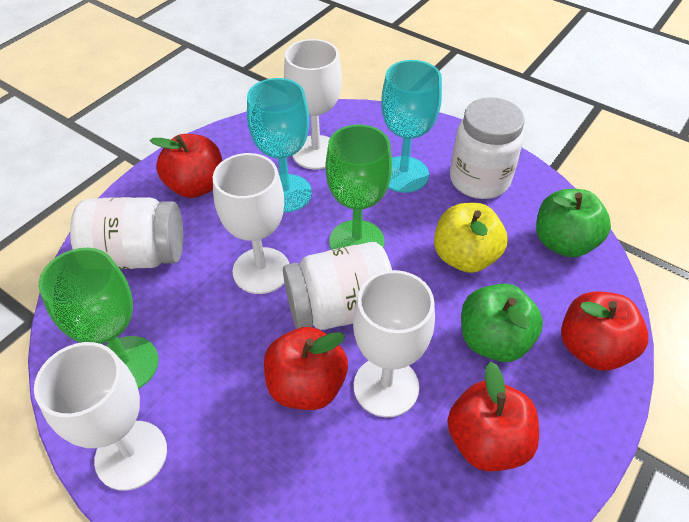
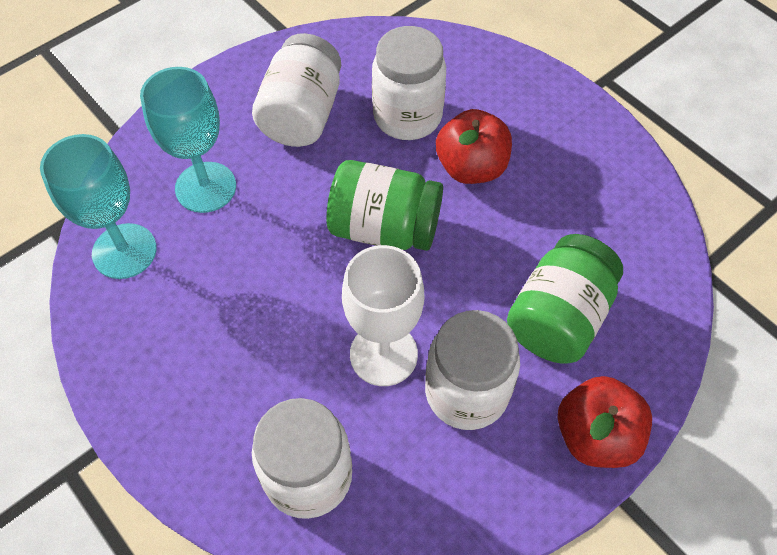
green apple: [461,284,543,362] [536,189,611,257] = 2 -> none = 0
green goblet: [38,248,159,389] [325,124,392,250] = 2 -> none = 0
green jar: none = 0 -> [327,160,443,251] [507,234,623,364] = 2
red apple: [150,134,222,198] [264,327,348,410] [447,362,539,471] [561,291,648,371] = 4 -> [436,109,512,184] [558,376,652,468] = 2
white goblet: [34,342,167,491] [213,153,289,294] [284,39,342,169] [353,270,435,417] = 4 -> [342,245,424,386] = 1
white jar: [70,197,183,269] [283,242,392,330] [450,97,525,199] = 3 -> [252,33,341,147] [252,398,352,519] [372,26,446,140] [425,310,520,430] = 4
yellow apple: [434,203,508,273] = 1 -> none = 0

